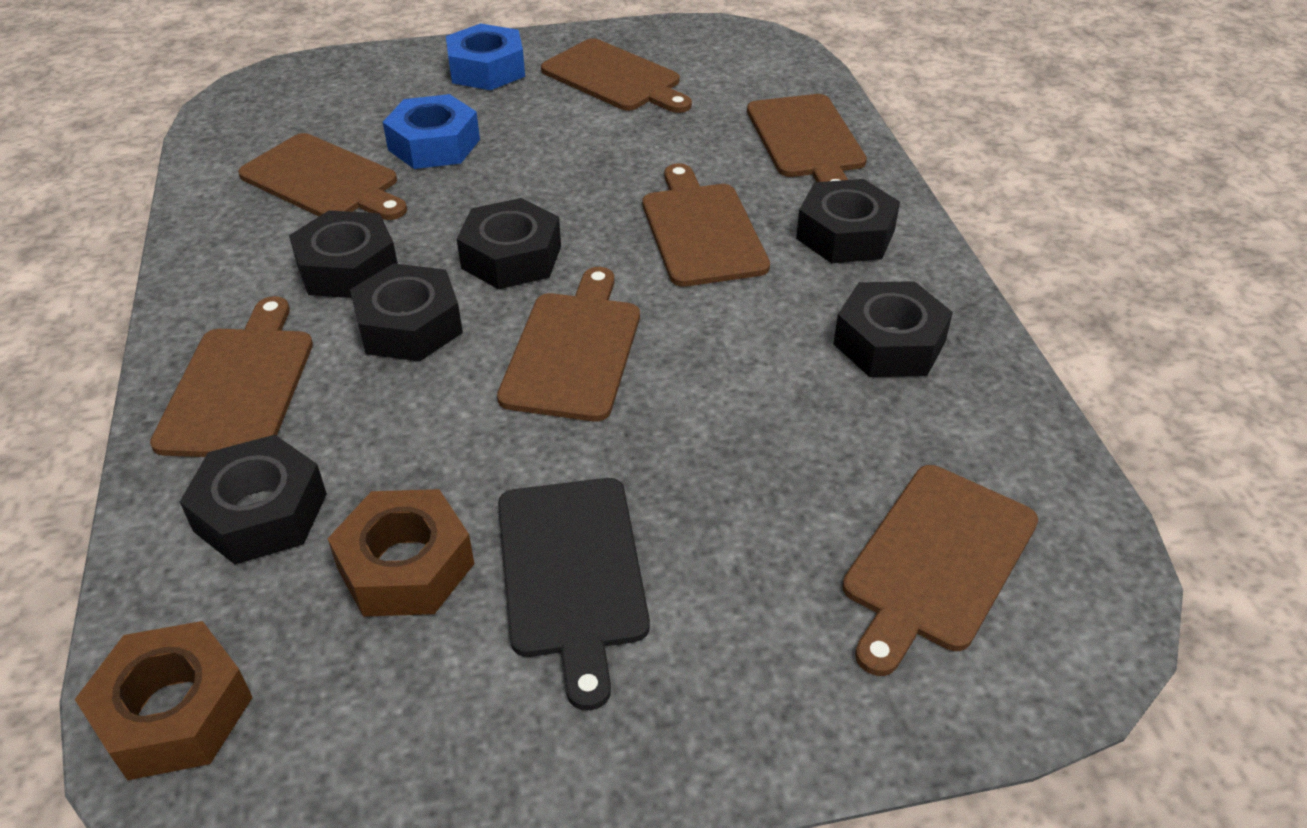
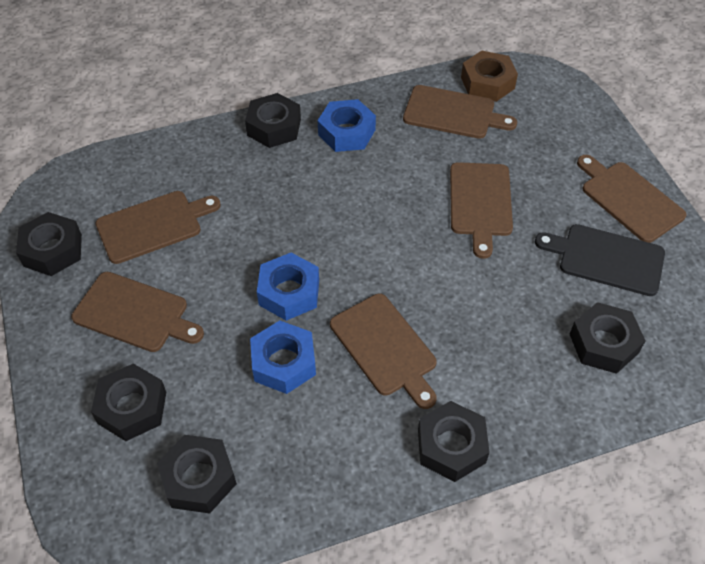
blue nut: [383,94,480,169] [446,23,525,90] = 2 -> [250,320,316,394] [257,253,319,321] [318,99,376,152] = 3
brown cutting board: [150,296,313,457] [238,133,407,220] [497,267,640,421] [541,38,692,113] [643,163,770,287] [747,94,867,182] [842,465,1038,676] = 7 -> [71,272,204,352] [95,191,221,264] [330,294,437,409] [403,85,517,139] [450,162,513,259] [577,155,687,243] = 6
brown nut: [75,621,253,780] [327,489,474,617] = 2 -> [461,51,518,102] = 1

